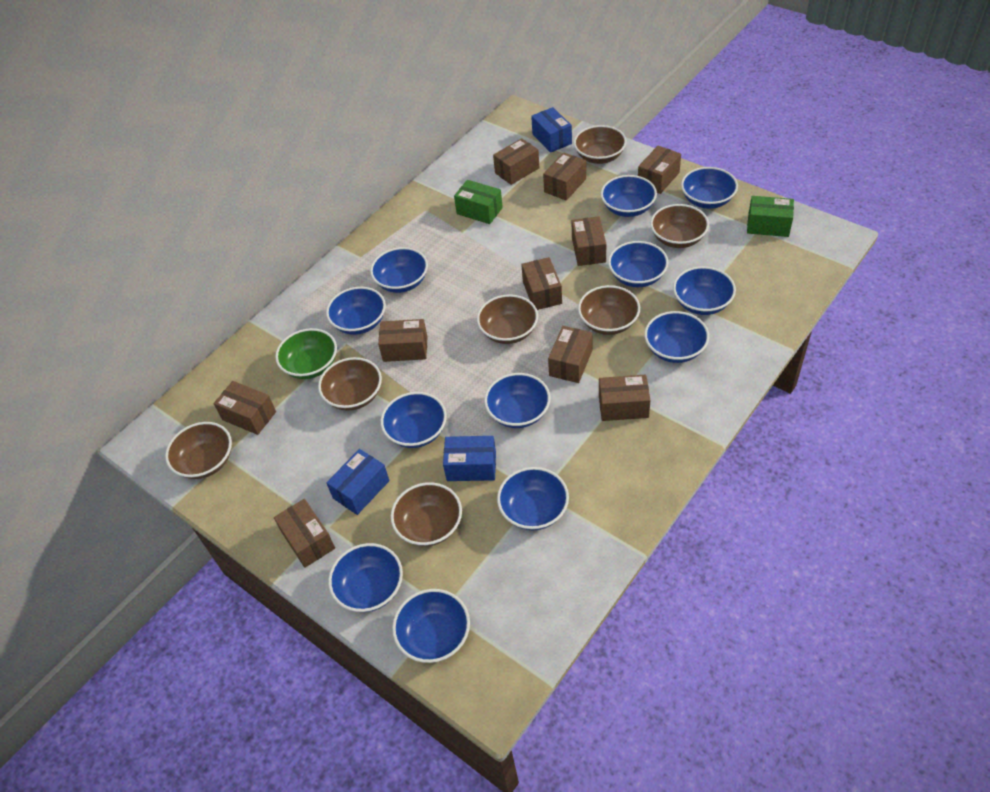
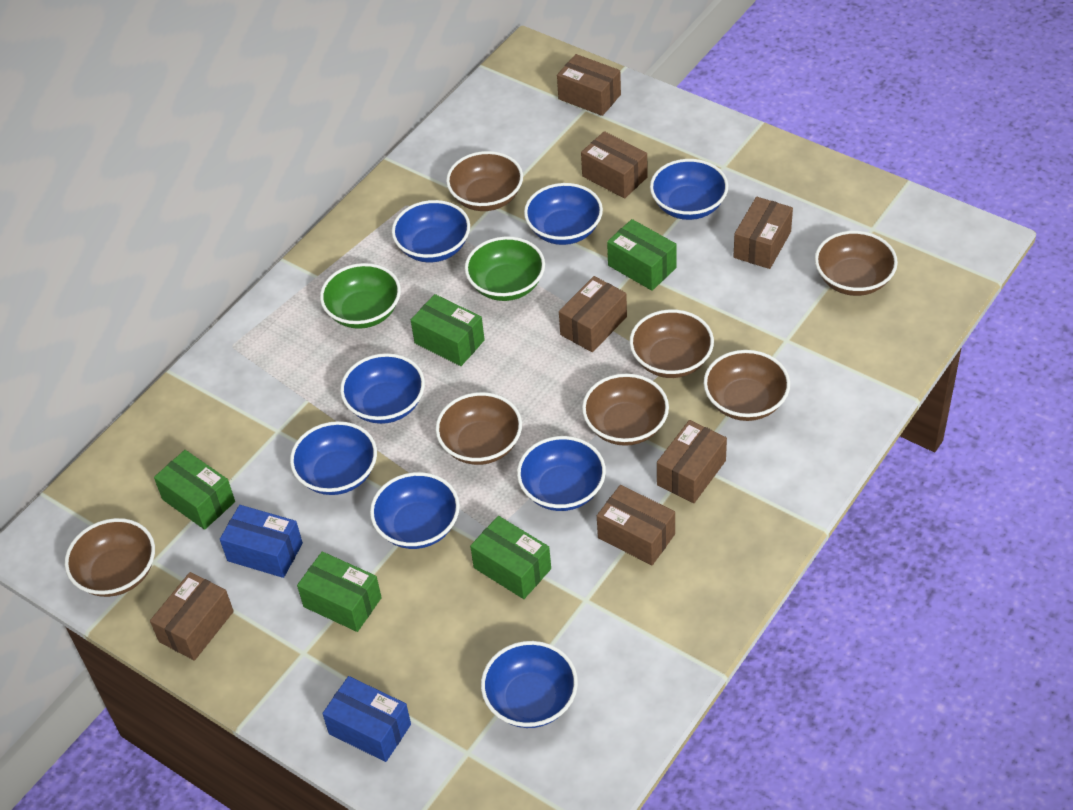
blue bowl: [326,287,386,335] [328,543,403,612] [370,247,428,293] [381,392,447,448] [392,589,470,663] [484,373,550,428] [497,467,569,530] [601,175,657,217] [608,241,669,287] [644,311,709,363] [673,266,736,315] [681,167,738,209] = 12 -> [290,421,377,495] [340,353,425,424] [370,472,460,549] [392,200,470,262] [481,641,578,728] [517,436,606,511] [524,183,603,245] [650,159,728,220] = 8
blue box: [326,449,389,515] [443,436,496,481] [531,107,572,153] = 3 -> [220,505,303,578] [322,676,411,762] = 2
brown box: [214,381,276,435] [274,499,335,568] [378,319,428,362] [493,138,539,185] [521,257,562,310] [543,152,586,201] [548,326,592,383] [572,216,606,266] [599,375,651,421] [638,146,681,194] = 10 -> [150,572,234,661] [557,54,621,116] [559,276,627,352] [581,131,648,198] [597,485,675,565] [657,420,727,503] [734,197,793,269] = 7
green bowl: [275,328,337,379] = 1 -> [320,263,401,329] [465,237,545,301] = 2
green box: [454,180,503,224] [747,196,794,237] = 2 -> [154,450,235,530] [297,552,382,632] [411,294,485,366] [470,516,551,599] [607,219,677,291] = 5

